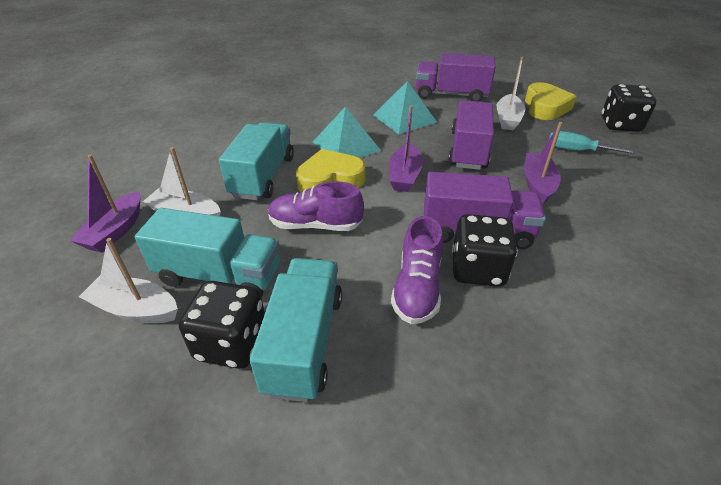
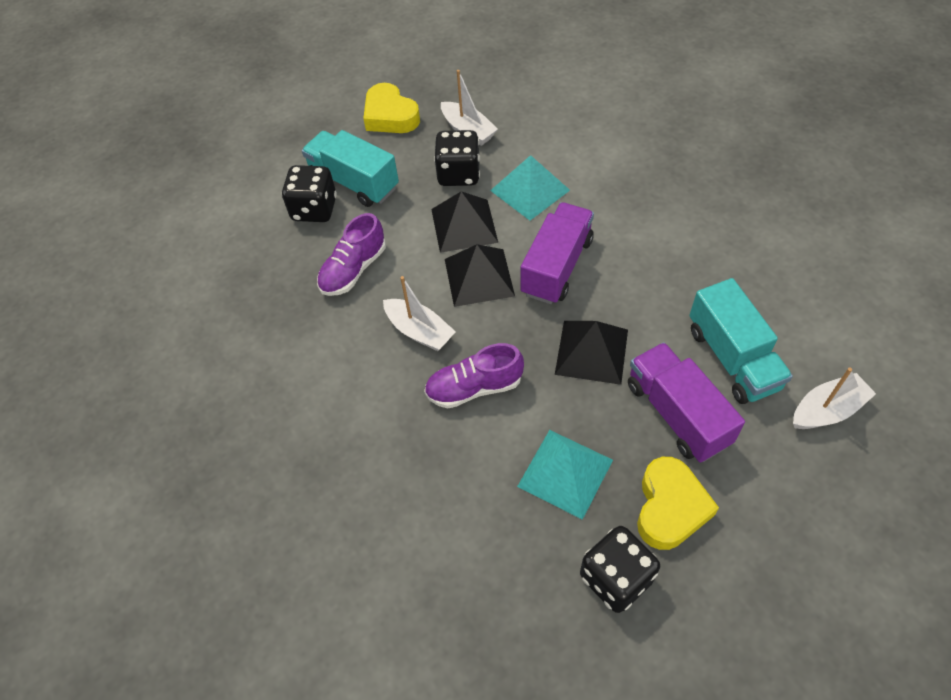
black pyramid: none = 0 -> [431,191,498,253] [445,244,515,307] [555,321,628,385] = 3
purple boat: [70,155,141,253] [389,105,423,192] [524,122,562,205] = 3 -> none = 0
purple truck: [416,53,496,102] [424,172,546,249] [448,100,494,170] = 3 -> [521,202,594,304] [628,342,745,463] = 2
turquoise screwdriver: [549,131,637,154] = 1 -> none = 0
turquoise truck: [135,208,280,297] [219,122,294,200] [250,258,342,402] = 3 -> [302,130,399,207] [689,278,793,404] = 2

